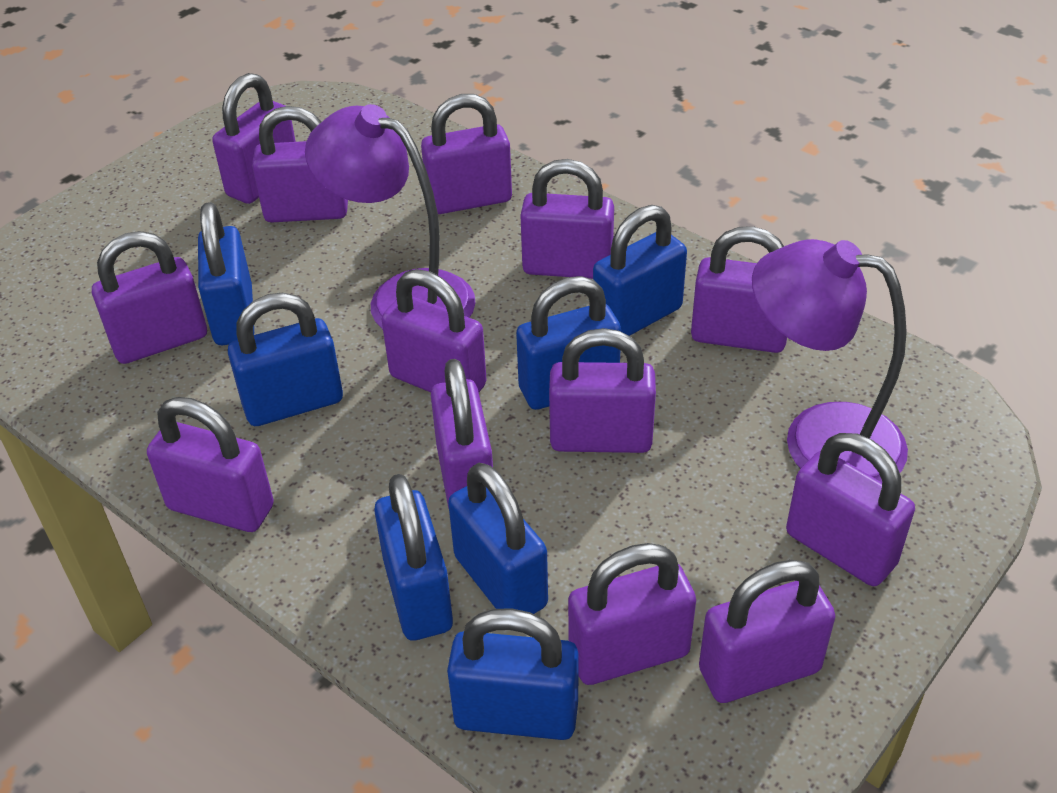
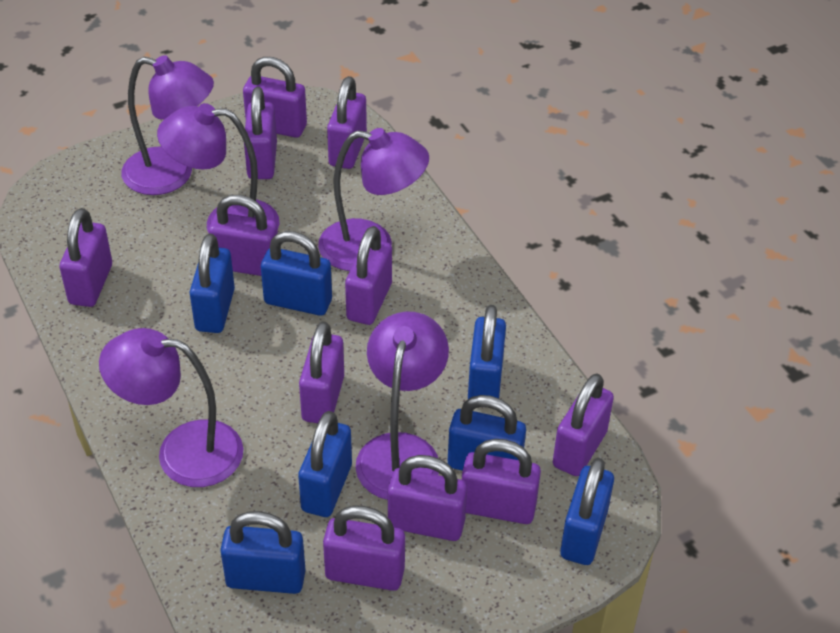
purple lamp: [305,104,476,329] [752,239,908,482] = 2 -> [99,328,243,487] [121,55,214,195] [157,103,280,233] [318,128,429,271] [355,312,449,500] = 5
purple padlock: [92,231,207,364] [147,397,274,532] [212,73,296,204] [252,106,348,222] [382,269,487,392] [421,94,512,214] [431,359,493,508] [520,159,614,279] [549,328,656,453] [568,543,696,685] [691,226,787,353] [699,560,836,703] [786,433,915,586] = 13 -> [60,208,112,307] [209,195,278,276] [243,57,307,138] [244,87,277,179] [299,321,344,423] [323,505,405,591] [327,76,367,169] [345,226,392,325] [388,455,467,541] [462,439,541,524] [553,374,614,476] = 11

